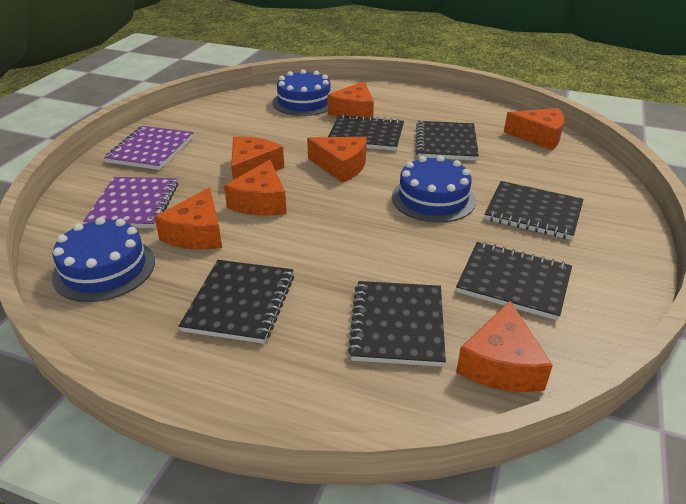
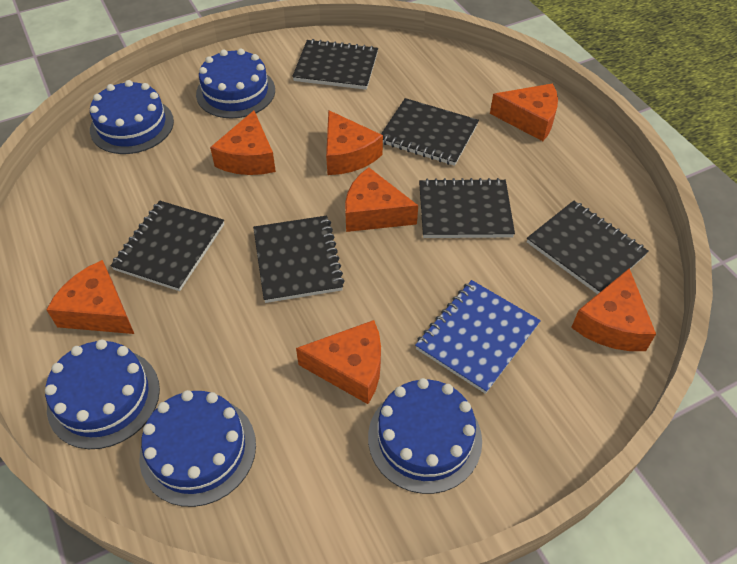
blue cake: [52,217,155,302] [273,69,331,116] [392,155,476,223] = 3 -> [45,339,160,449] [90,80,174,154] [140,390,256,507] [196,49,275,118] [368,378,482,494] = 5
blue notebook: none = 0 -> [415,280,541,394] = 1
purple notebook: [83,177,178,228] [104,126,193,170] = 2 -> none = 0

